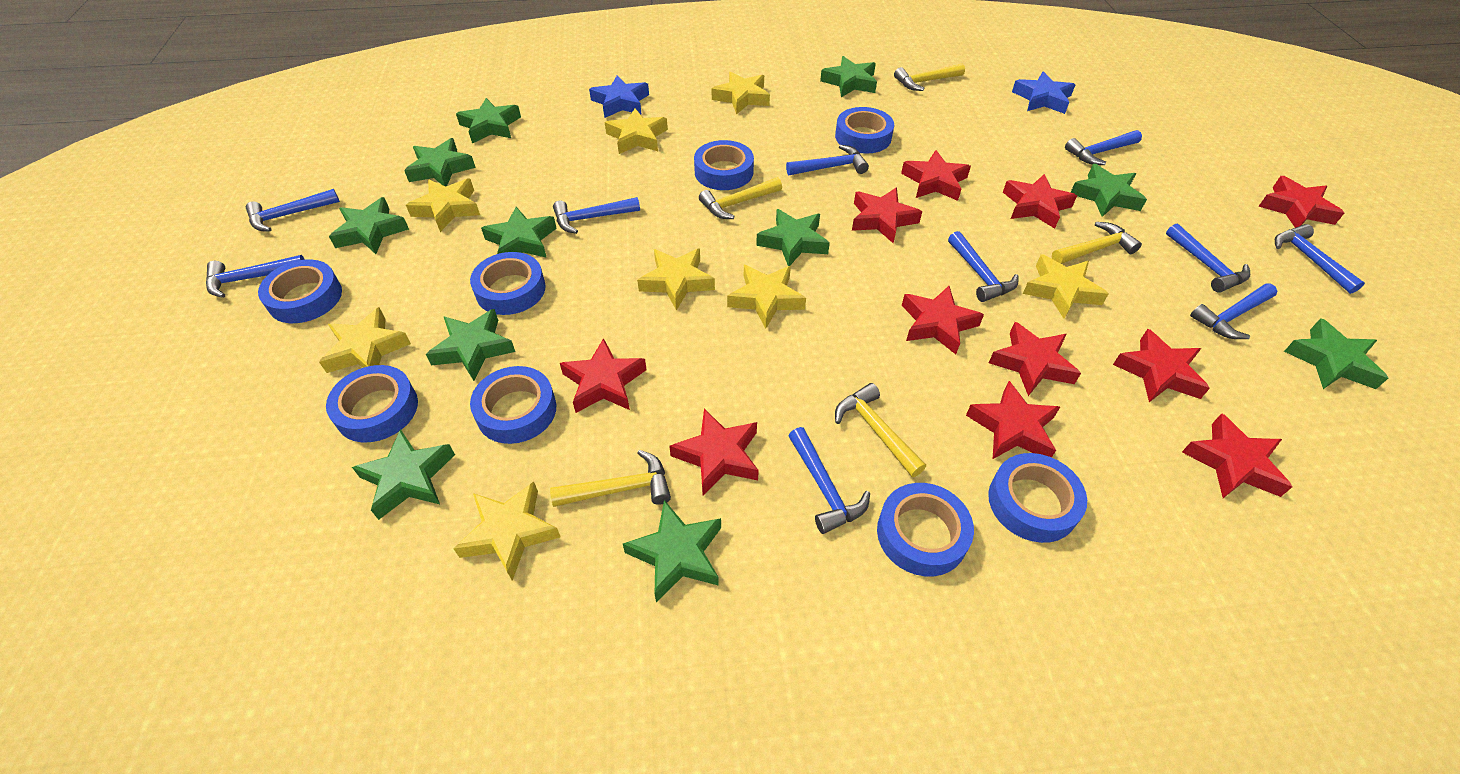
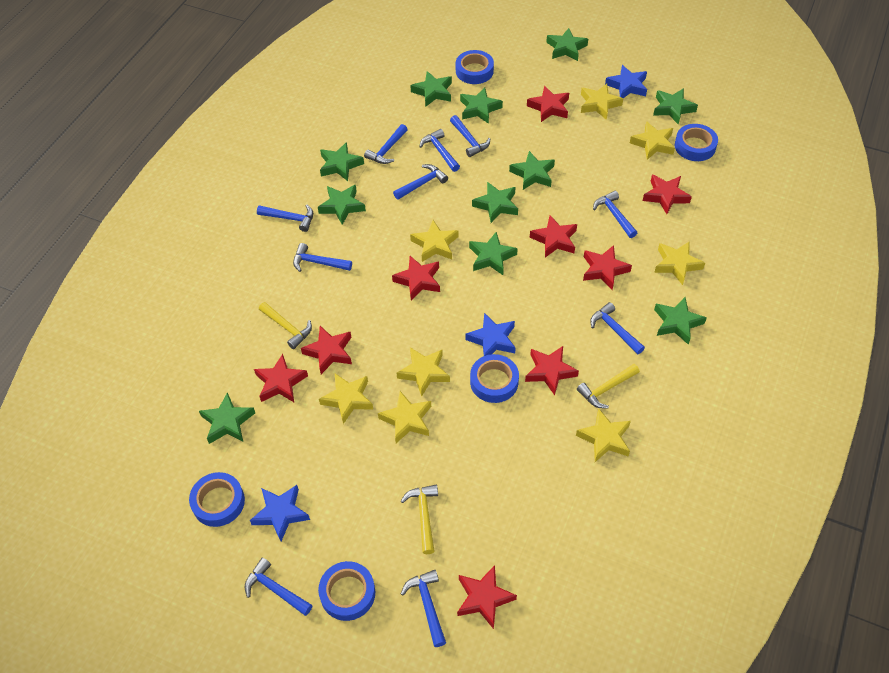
blue star: [589,75,649,118] [1012,71,1075,114] = 2 -> [250,485,310,541] [465,313,516,356] [605,65,647,98] = 3
blue tape: [258,260,342,323] [326,365,418,442] [470,252,546,315] [470,366,556,444] [694,140,754,190] [835,107,894,154] [877,483,974,576] [988,453,1087,543] = 8 -> [189,472,245,527] [318,561,375,621] [456,50,494,84] [470,354,519,403] [675,124,718,161] = 5
red star: [560,338,647,413] [669,409,759,496] [852,188,922,243] [901,150,971,201] [902,286,984,354] [966,381,1060,459] [989,322,1081,396] [1003,174,1077,229] [1113,329,1210,402] [1182,413,1292,498] [1258,176,1344,228] = 11 -> [254,354,308,402] [301,326,352,374] [392,256,440,300] [457,565,517,629] [525,346,579,396] [527,86,569,122] [530,215,577,257] [583,245,632,290] [643,175,692,214] = 9
yellow hammer: [550,450,671,507] [699,177,782,219] [835,383,926,477] [894,64,965,91] [1052,222,1142,264] = 5 -> [259,302,312,349] [401,485,438,554] [577,364,640,408] = 3

